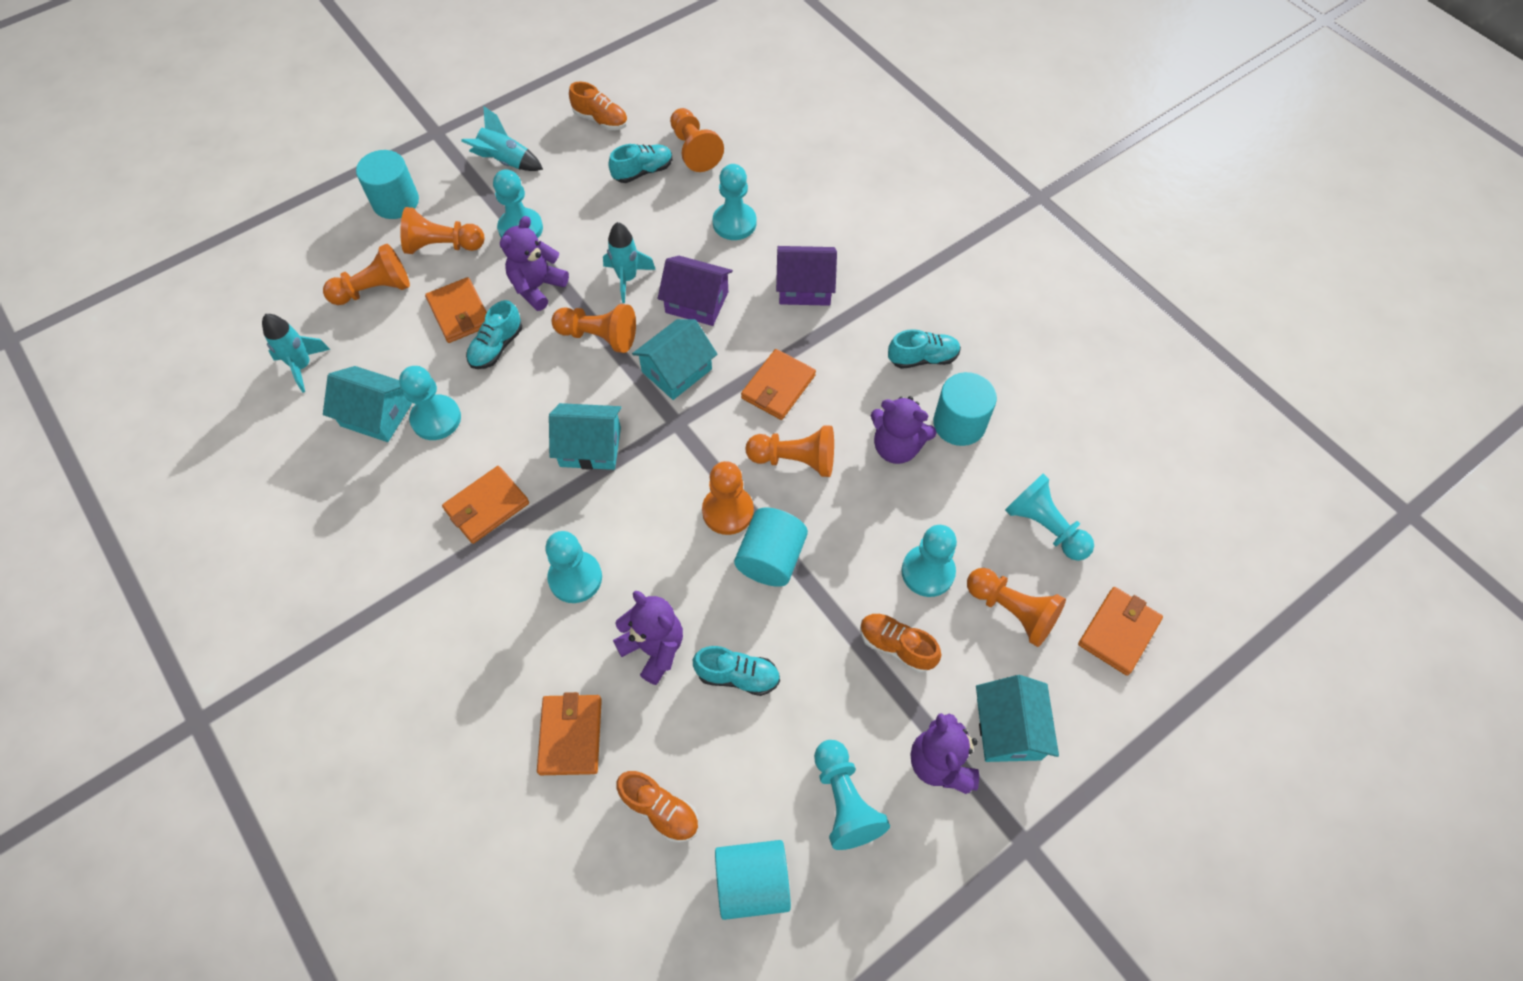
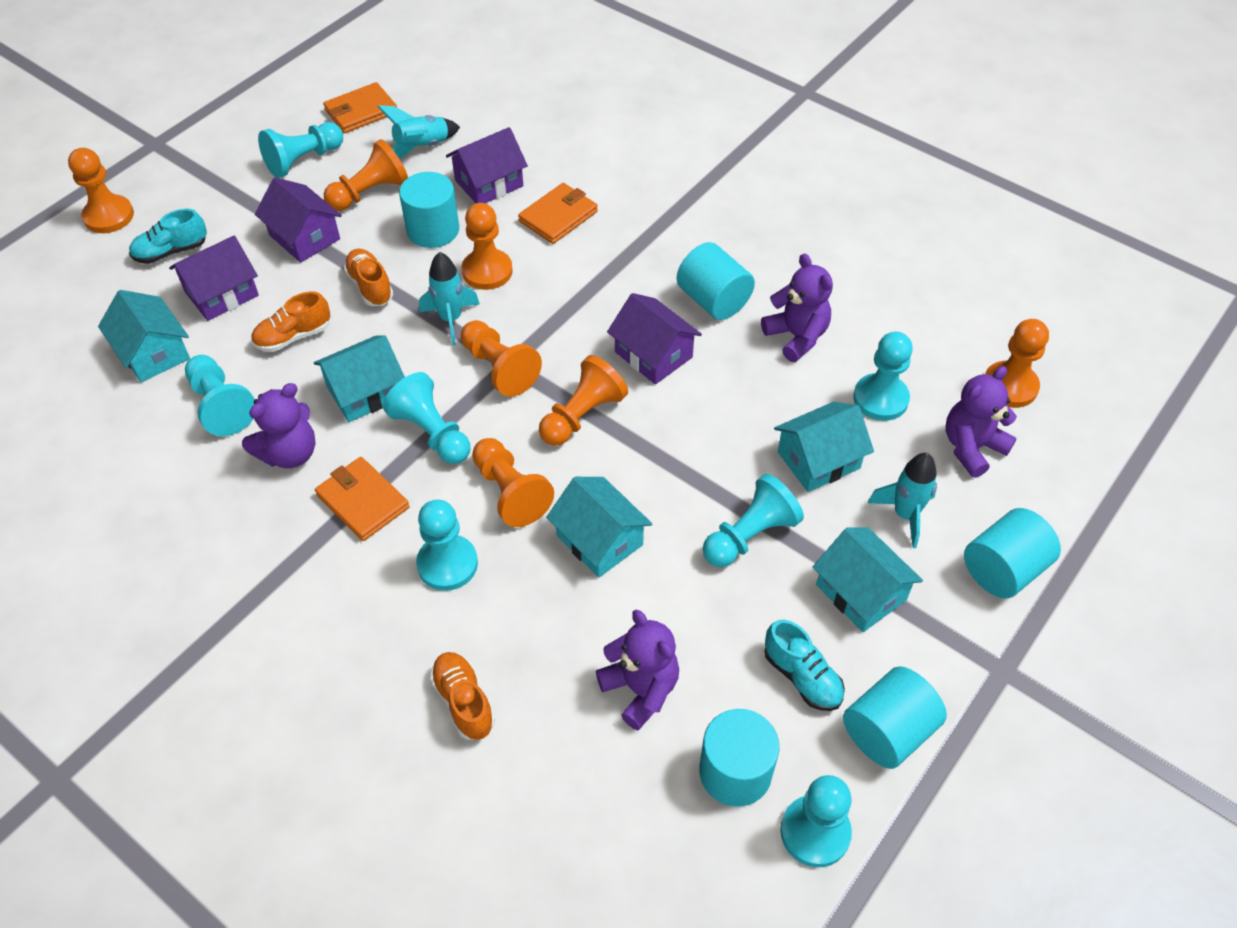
orange wallet: [425,277,487,343] [442,466,529,544] [537,692,602,775] [741,349,816,420] [1078,587,1163,676] = 5 -> [315,457,410,541] [323,82,397,133] [518,183,598,244] = 3
purple house: [658,256,733,326] [776,246,837,306] = 2 -> [169,236,259,321] [255,177,342,263] [446,127,528,203] [607,293,702,384] = 4
turquoise cylinder: [356,150,419,219] [715,840,791,920] [734,507,808,587] [933,372,997,446] = 4 -> [399,172,459,248] [677,242,755,320] [699,709,779,807] [843,666,947,769] [964,508,1061,599] = 5
turquoise house: [323,366,412,442] [549,403,622,470] [632,319,718,400] [976,675,1059,762] = 4 -> [98,290,190,383] [314,335,405,422] [546,477,652,578] [774,402,874,492] [813,528,923,632] = 5
turquoise shoe: [466,300,522,369] [608,144,672,183] [693,646,780,696] [888,329,961,369] = 4 -> [129,209,207,264] [765,620,845,711] = 2

